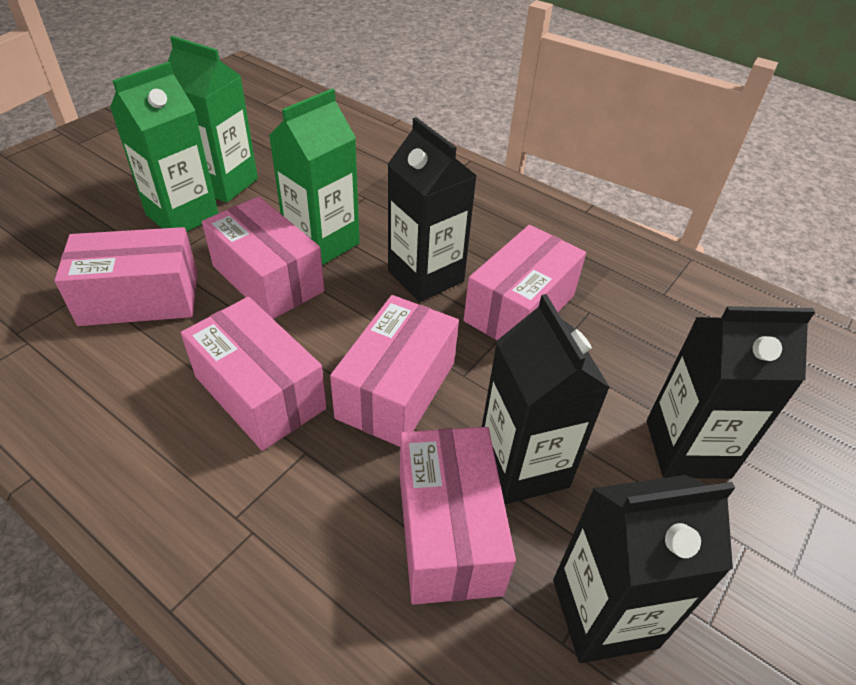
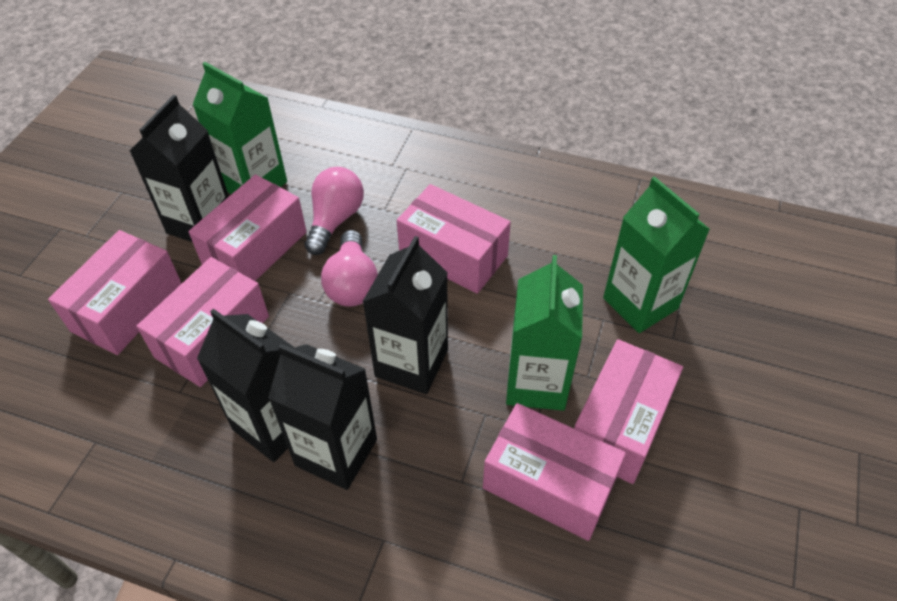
pink light bulb: none = 0 -> [305,167,364,255] [321,230,378,307] = 2

